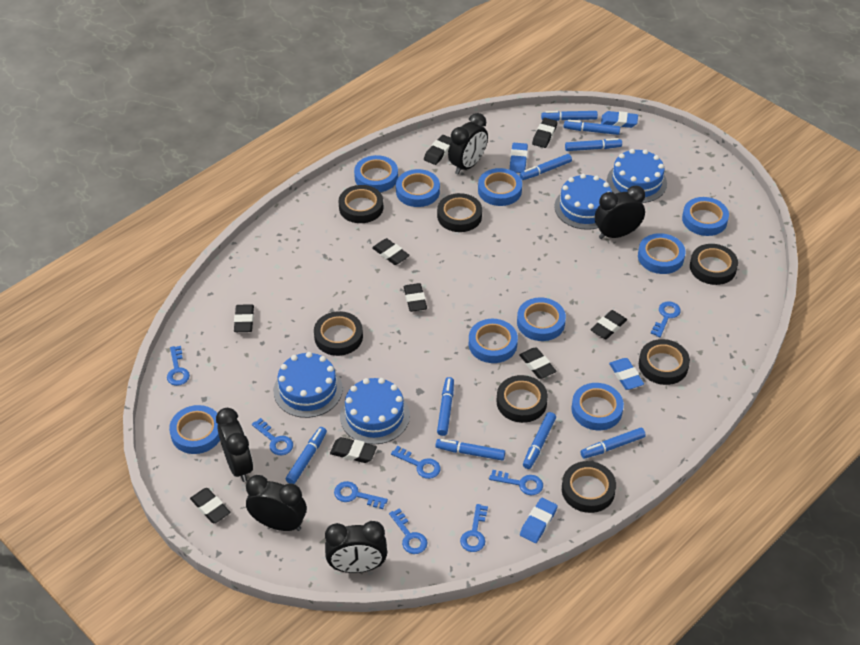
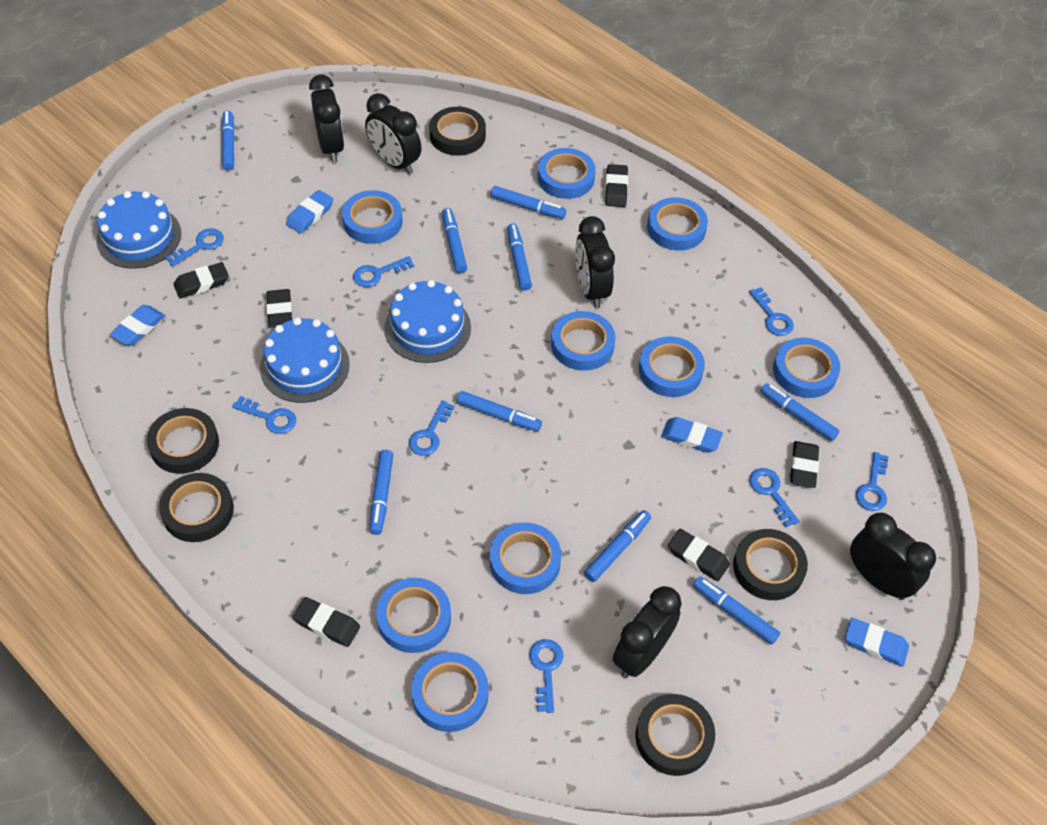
black eraser: [190,488,230,523] [234,304,254,332] [330,437,377,463] [372,238,410,265] [404,283,427,312] [424,135,452,165] [519,347,557,379] [532,118,558,148] [591,310,627,339] = 9 -> [173,262,229,299] [266,289,292,328] [292,597,360,647] [605,164,628,207] [668,529,730,581] [790,441,819,488] = 6
black tape: [314,311,363,356] [339,185,383,223] [437,193,482,232] [497,375,548,423] [562,461,616,513] [639,339,690,385] [690,244,738,285] = 7 -> [147,408,219,474] [159,473,234,542] [429,107,486,156] [635,694,715,776] [733,529,808,600] = 5
blue cake: [274,352,343,418] [340,378,410,444] [554,174,612,230] [607,149,667,203] = 4 -> [96,191,181,269] [260,317,350,403] [384,280,471,363] = 3

